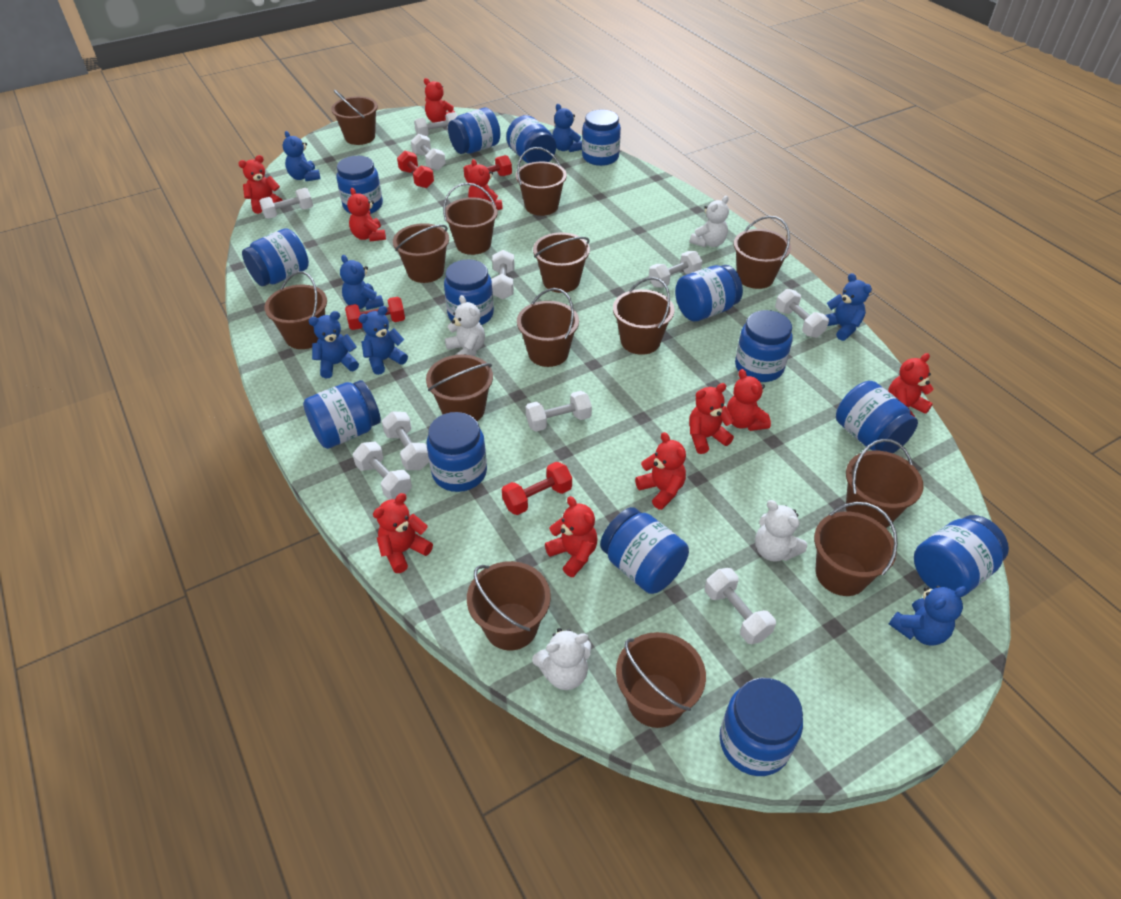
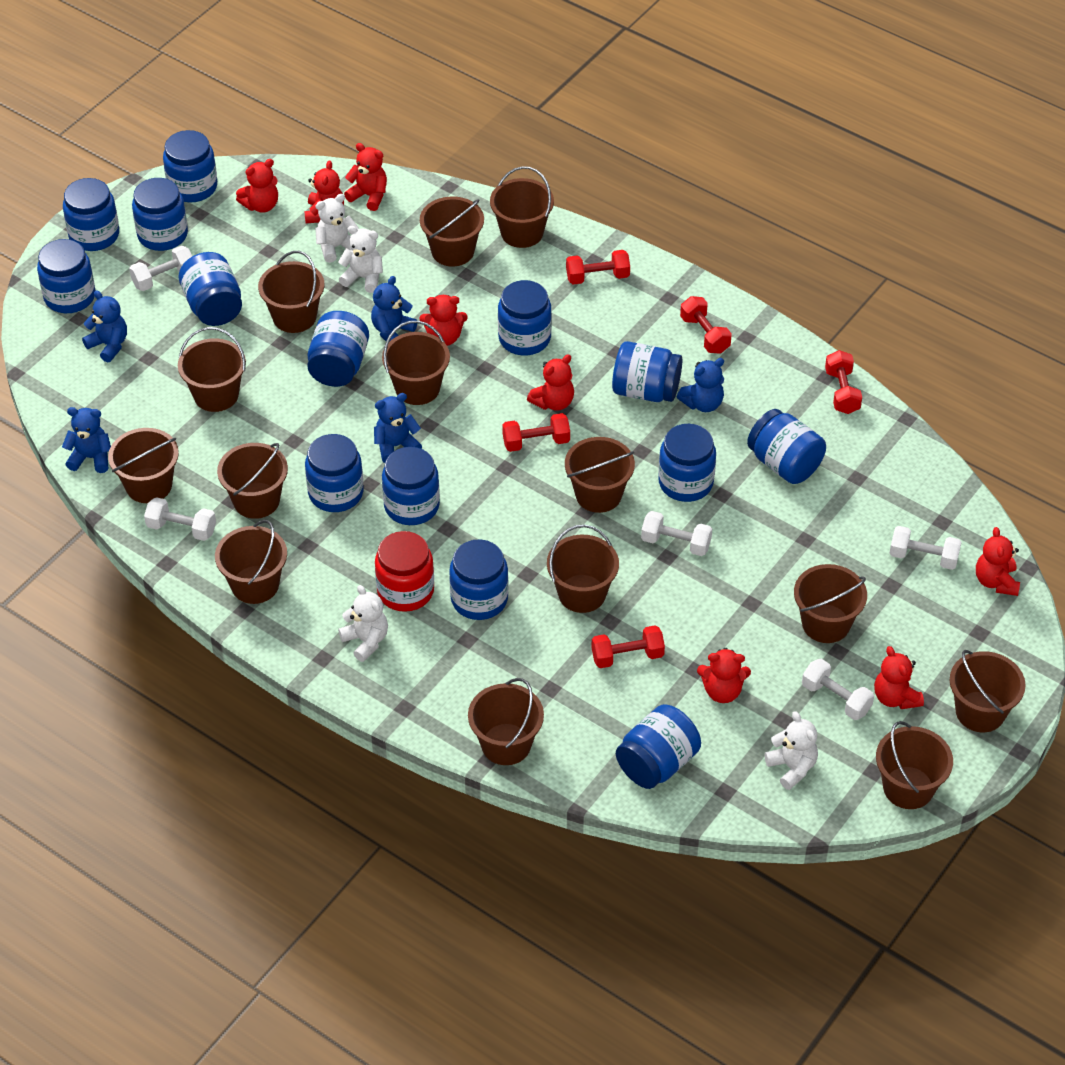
blue teddy bear: [283,131,321,181] [309,311,359,378] [340,255,384,310] [358,306,408,375] [552,104,582,152] [825,273,872,341] [889,586,967,646] = 7 -> [62,407,111,473] [82,291,127,362] [371,276,417,342] [374,393,422,463] [677,358,724,412] = 5
red dumbbell: [345,297,405,330] [397,151,434,188] [464,155,512,183] [502,462,572,515] = 4 -> [502,413,570,452] [566,250,630,285] [591,625,665,668] [680,296,732,354] [825,350,862,414] = 5
red jar: none = 0 -> [375,531,434,612] = 1
red teddy bear: [238,155,283,214] [347,188,386,242] [373,493,433,573] [424,78,456,123] [468,159,503,210] [545,496,597,577] [635,432,686,510] [689,383,734,454] [727,369,771,431] [888,353,934,417] = 10 -> [236,159,278,213] [304,161,344,223] [344,143,387,211] [420,295,467,346] [527,354,574,411] [697,648,751,703] [874,646,924,709] [976,527,1020,596] = 8
white dumbbell: [259,188,313,219] [353,442,412,500] [382,411,429,470] [411,134,446,171] [414,112,457,136] [491,250,515,299] [526,391,592,432] [649,251,702,288] [705,568,776,644] [775,289,829,338] = 10 -> [129,245,192,291] [144,497,216,541] [641,511,712,556] [802,659,874,720] [889,526,962,570] = 5

